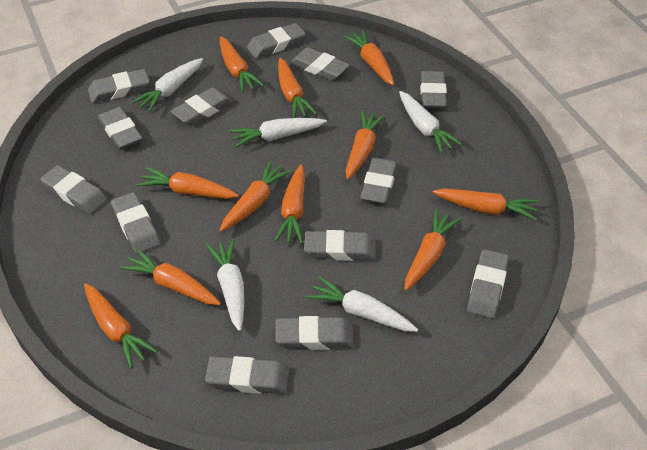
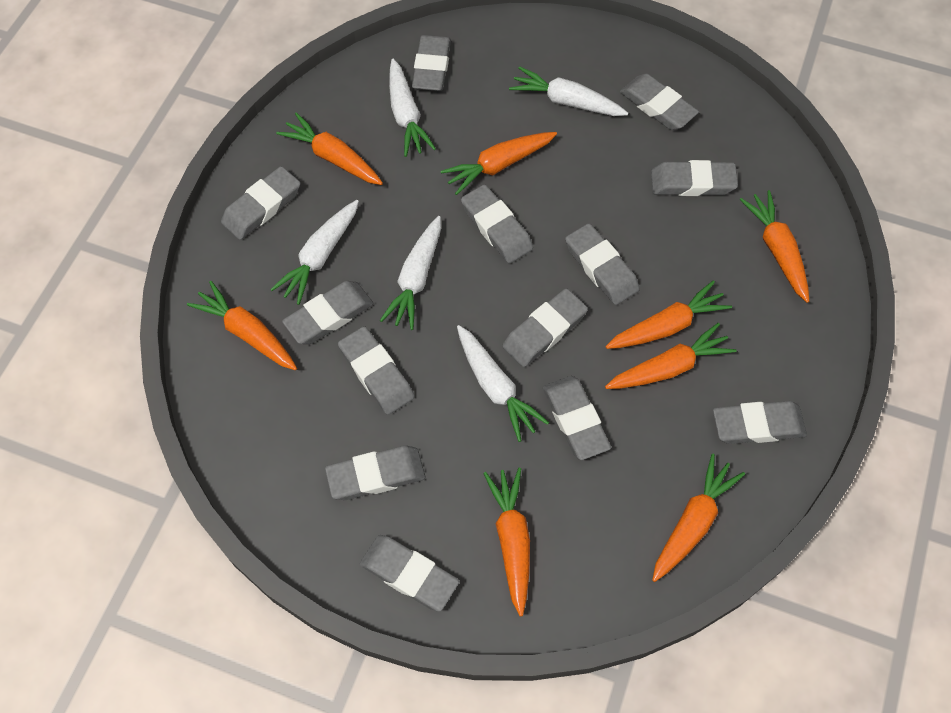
orange carrot: [84,283,158,369] [120,249,221,305] [136,167,239,199] [219,161,292,232] [220,36,264,93] [275,164,305,244] [278,58,317,118] [343,30,394,85] [346,110,386,180] [404,209,461,291] [433,188,539,220] = 11 -> [187,281,297,371] [276,112,383,185] [441,132,557,195] [483,468,530,616] [605,280,732,349] [605,323,737,389] [652,454,745,582] [740,190,809,303] = 8

